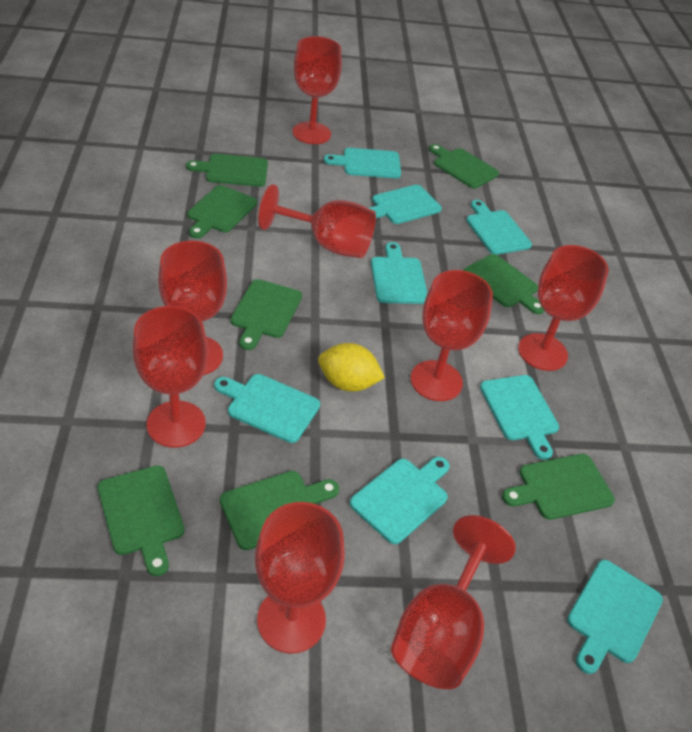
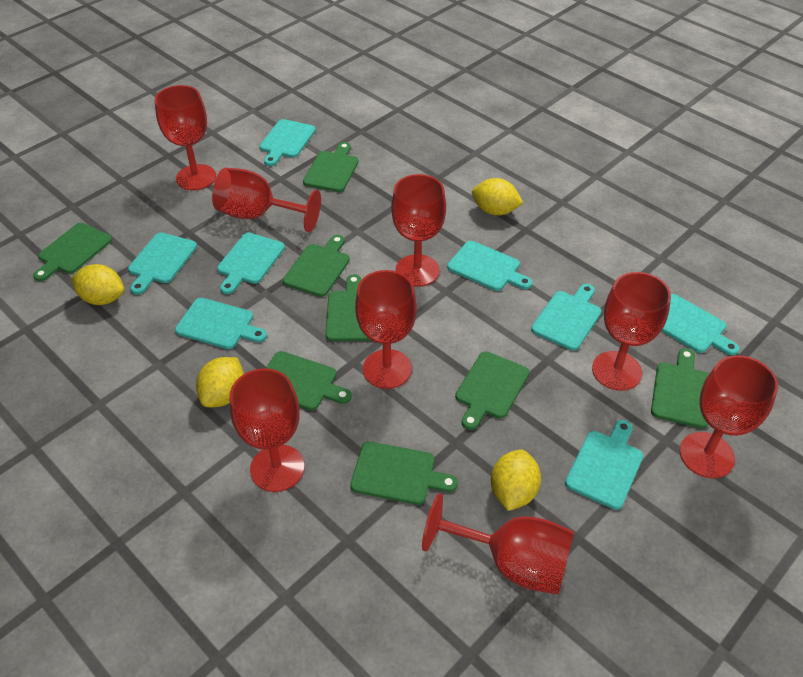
yellow lemon: [318,343,385,392] = 1 -> [71,264,124,305] [196,357,244,407] [472,178,523,215] [491,450,541,511] = 4

